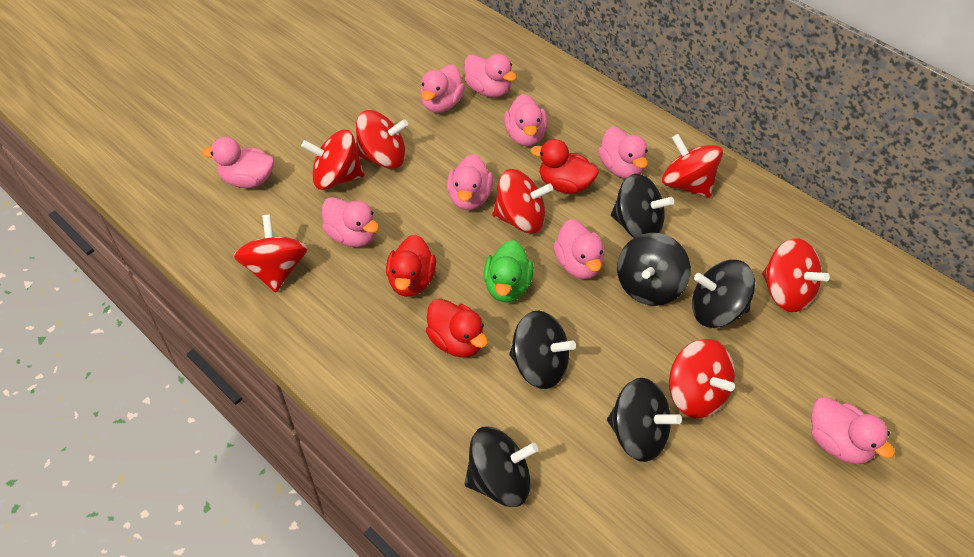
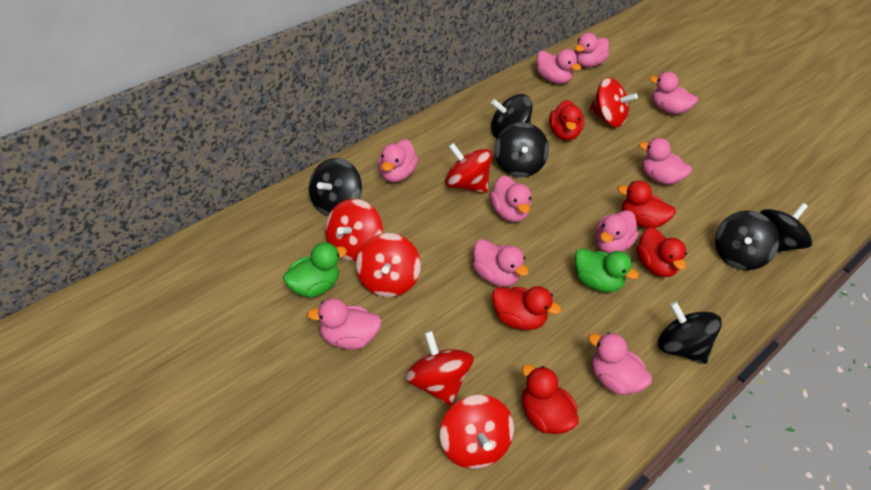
green duck: [483,240,534,302] = 1 -> [283,242,347,297] [575,248,639,292] = 2
pink duck: [202,137,274,188] [322,197,379,247] [421,65,465,113] [447,154,493,210] [464,54,517,97] [504,94,548,146] [553,219,605,279] [598,126,648,179] [811,397,895,464] = 9 -> [307,298,382,350] [378,139,418,182] [473,239,529,287] [489,175,531,222] [537,49,581,84] [574,33,609,67] [588,332,652,395] [595,210,639,254] [639,138,692,185] [649,72,698,114] = 10
red duck: [386,234,436,297] [426,298,488,358] [530,139,599,194] = 3 -> [492,286,561,330] [522,364,579,434] [549,100,584,141] [618,181,676,228] [636,227,687,277] = 5
red spinning top: [234,214,308,292] [301,129,364,190] [356,110,408,169] [492,169,553,233] [662,134,723,198] [669,339,735,418] [762,238,830,312] = 7 -> [325,199,383,261] [356,233,421,297] [405,331,474,406] [440,395,514,469] [445,143,492,193] [589,78,638,127] = 6

